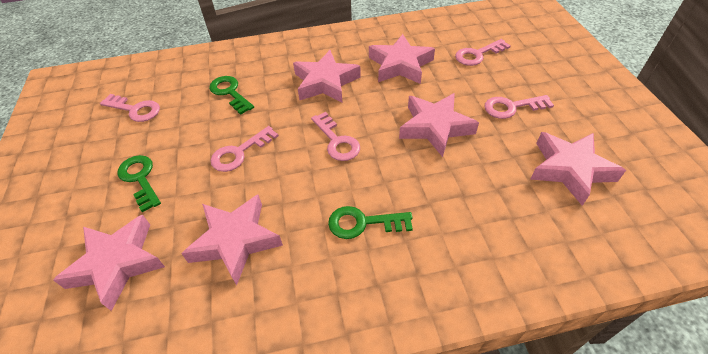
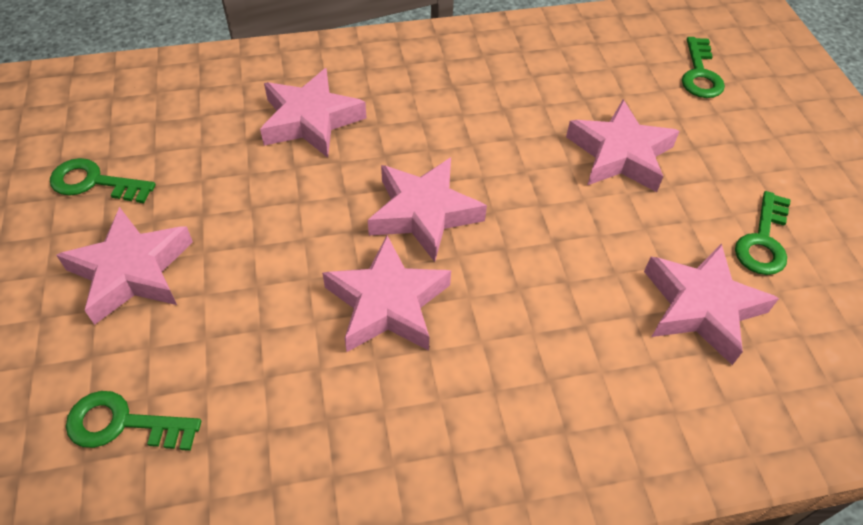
green key: [118,155,161,212] [209,76,254,115] [328,206,413,239] = 3 -> [50,158,156,203] [66,391,201,451] [682,37,725,98] [735,191,791,275] = 4
pink key: [100,94,160,122] [211,126,279,172] [311,112,360,161] [455,39,511,66] [484,95,554,119] = 5 -> none = 0

